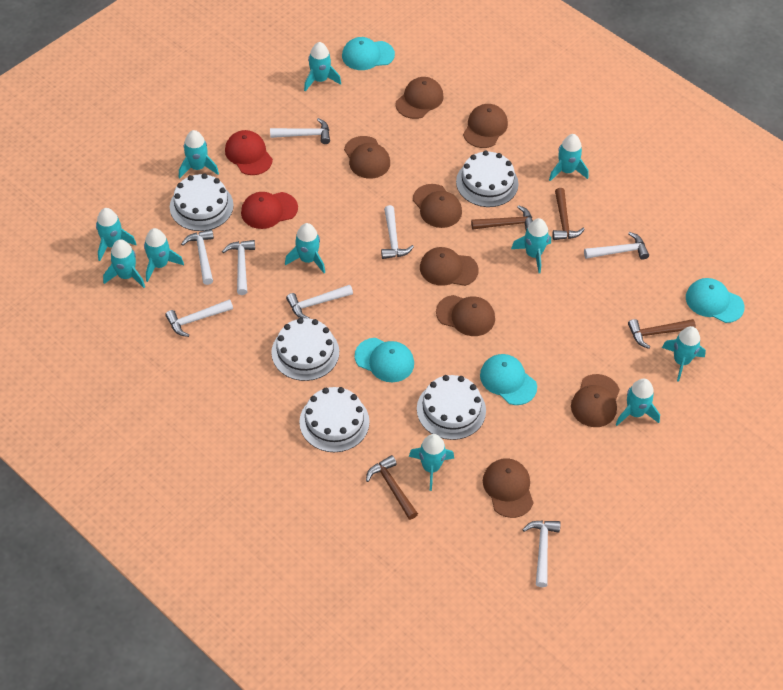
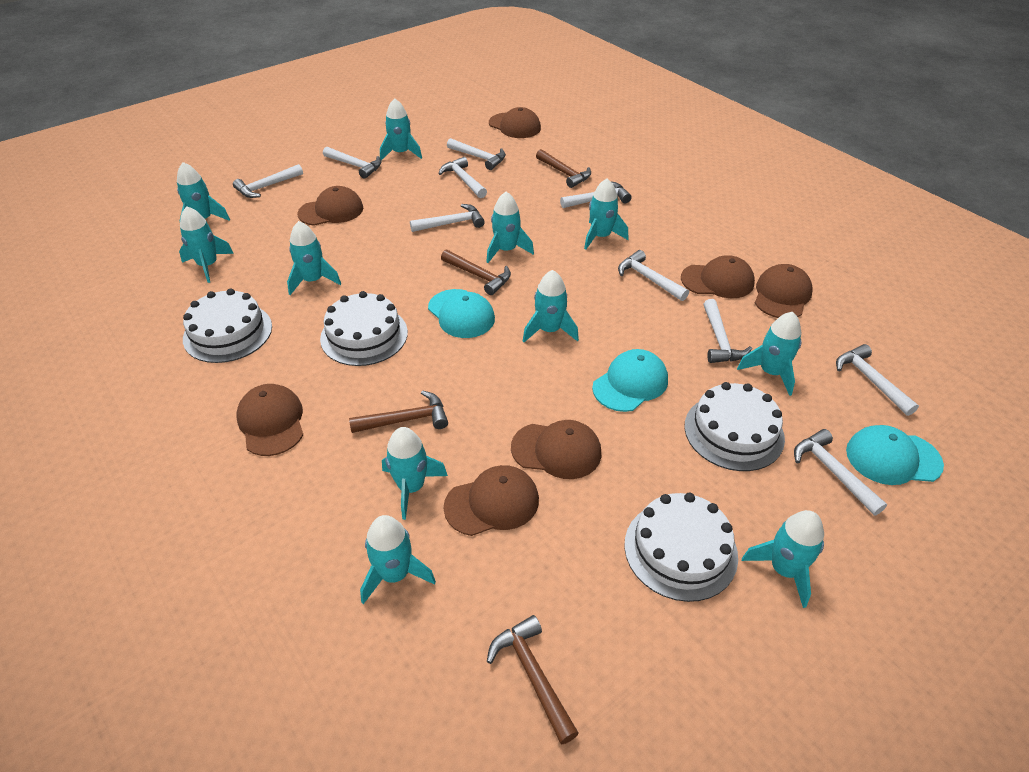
brown cap: [344,136,390,179] [396,77,443,119] [413,184,462,228] [420,247,479,286] [436,295,495,336] [463,104,508,148] [483,458,534,518] [571,374,620,427] = 8 -> [236,384,303,456] [297,186,363,226] [444,465,539,536] [489,107,541,138] [511,420,601,479] [681,255,755,298] [755,264,812,318] = 7
red cap: [225,130,273,175] [241,192,298,229] = 2 -> none = 0
turquoise cap: [342,37,395,70] [355,338,414,382] [480,354,537,405] [686,278,745,323] = 4 -> [428,289,495,338] [592,349,668,412] [846,425,944,485] = 3
white cake: [170,173,234,231] [271,318,339,381] [299,387,370,452] [417,375,486,440] [456,151,518,207] = 5 -> [183,288,272,363] [320,291,408,366] [624,493,738,602] [684,382,785,471] = 4
white hammer: [165,299,233,337] [181,229,214,285] [222,240,255,295] [270,118,330,144] [286,285,353,319] [381,205,414,259] [522,521,561,587] [584,232,649,260] = 8 -> [233,164,303,198] [323,146,381,179] [410,204,485,232] [438,157,487,198] [447,138,506,170] [560,182,632,208] [618,250,689,301] [704,299,752,363] [794,429,887,515] [836,344,919,416] = 10

